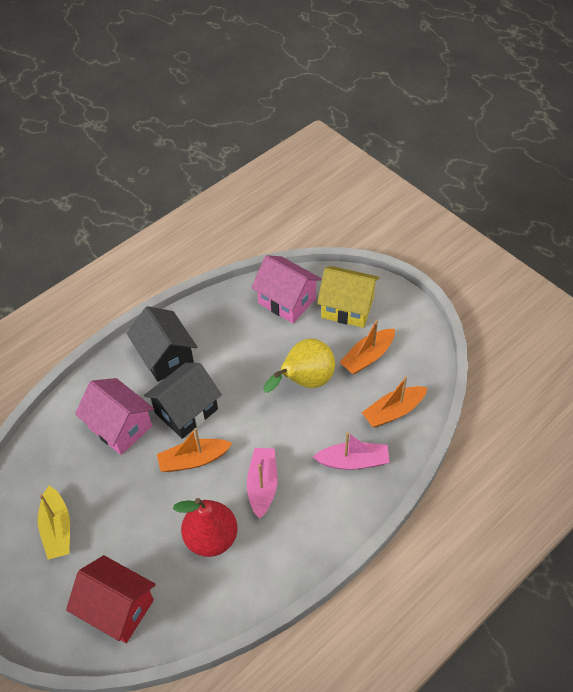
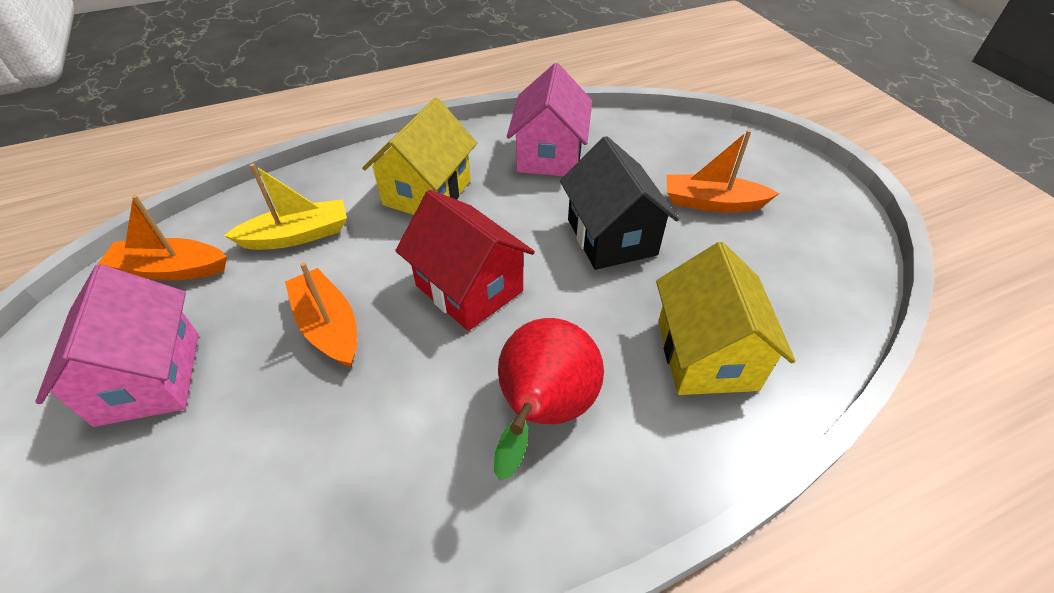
black house: [127,306,197,382] [144,363,222,439] = 2 -> [560,136,679,270] = 1
pink boat: [247,448,277,519] [313,432,390,470] = 2 -> none = 0
yellow house: [317,266,380,328] = 1 -> [362,97,477,215] [656,242,795,395] = 2
yellow pear: [263,338,335,393] = 1 -> none = 0

